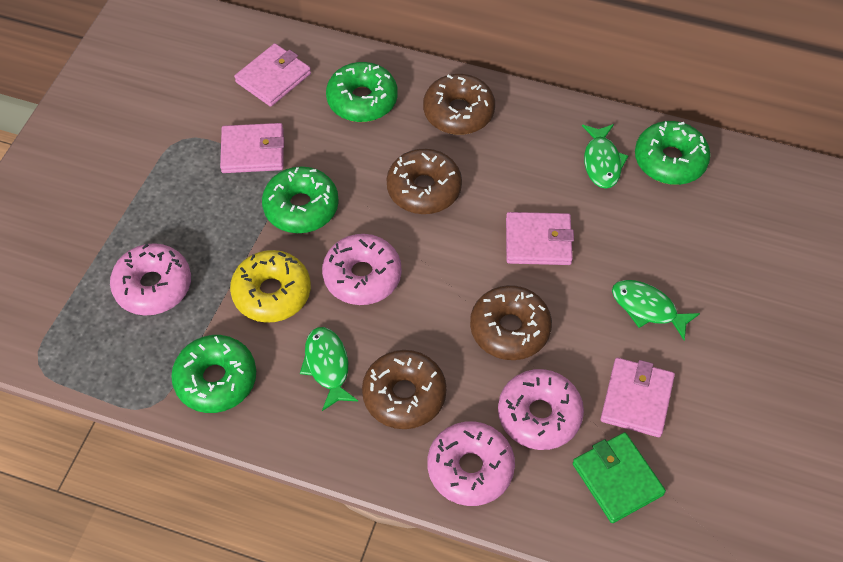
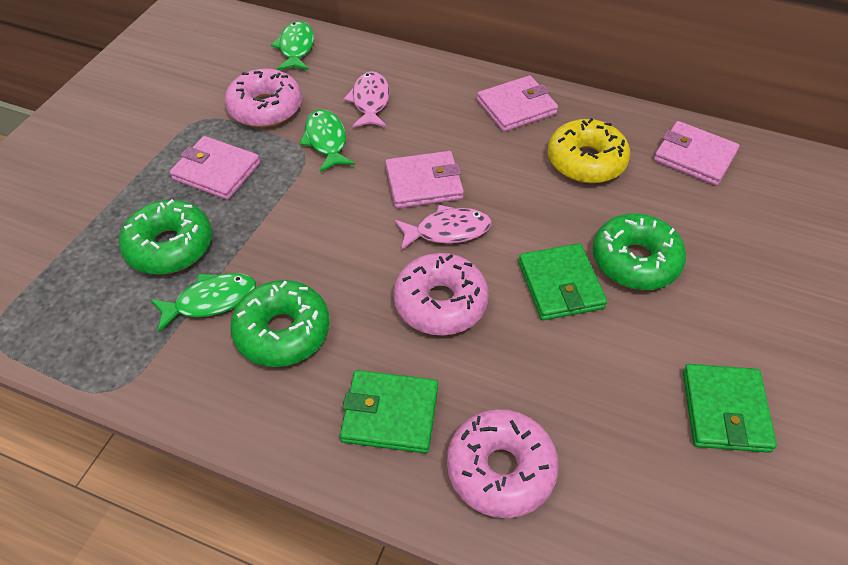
brown donut: [362,350,447,429] [387,149,462,214] [423,74,495,135] [470,285,552,360] = 4 -> none = 0
green donut: [171,335,256,413] [262,166,339,233] [326,62,398,122] [635,121,711,185] = 4 -> [119,199,212,275] [230,280,330,367] [593,214,686,290] = 3
green wallet: [573,432,666,523] = 1 -> [340,370,438,453] [518,243,607,320] [683,364,777,453] = 3
pink donut: [110,243,191,316] [322,234,402,305] [427,421,515,506] [498,369,584,450] = 4 -> [225,69,302,127] [393,253,489,336] [447,409,559,518] = 3
pink fish: none = 0 -> [344,71,390,127] [395,205,491,250] = 2

